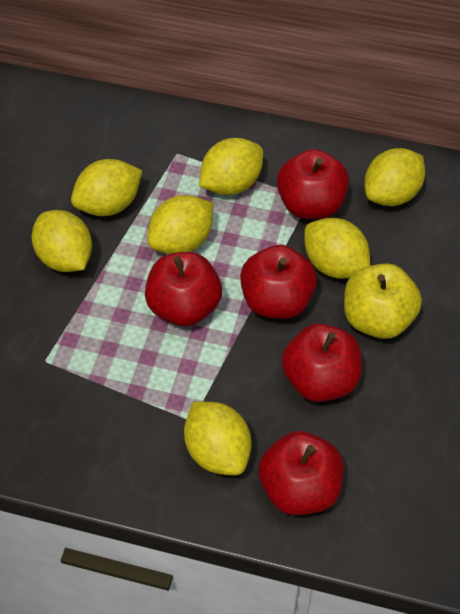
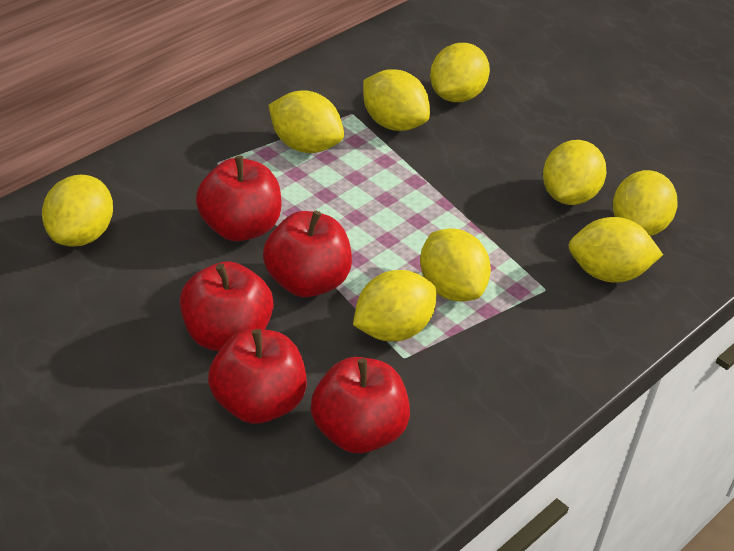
yellow apple: [344,263,422,339] = 1 -> none = 0
yellow lemon: [32,210,92,272] [71,159,143,216] [147,195,213,254] [184,401,251,475] [199,138,263,195] [304,218,371,279] [365,148,425,206] = 7 -> [42,175,113,247] [268,90,344,153] [353,270,437,341] [363,69,430,131] [420,228,491,301] [430,43,490,102] [543,140,606,205] [568,217,663,283] [613,170,677,236] = 9

